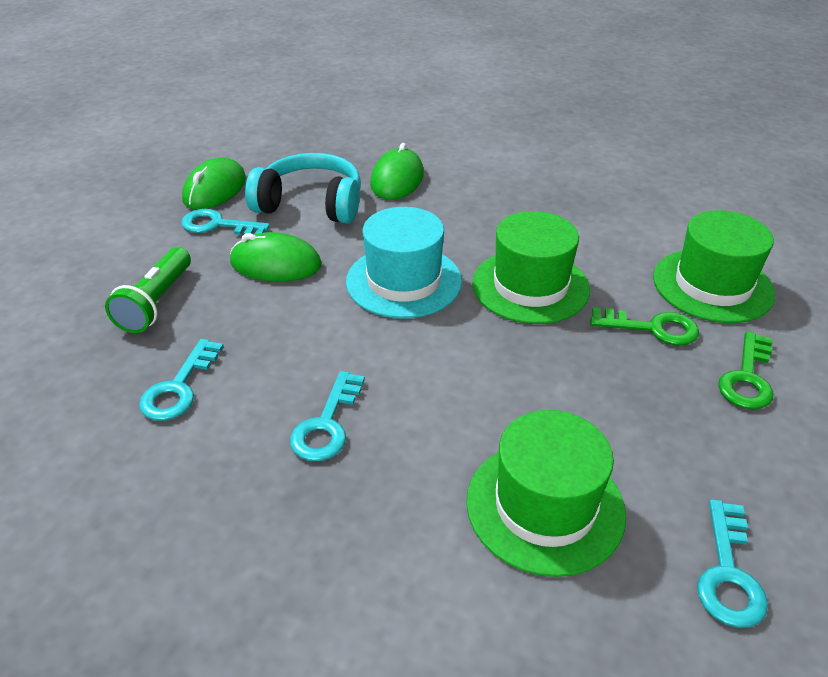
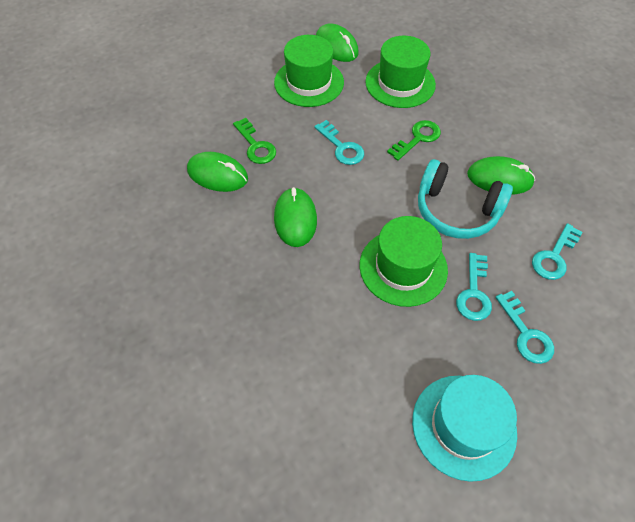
green flashlight: [105,247,191,333] = 1 -> none = 0
green mouse: [182,157,246,210] [230,232,321,282] [370,143,424,200] = 3 -> [187,152,248,192] [274,187,317,247] [316,23,359,62] [467,156,535,195] = 4

